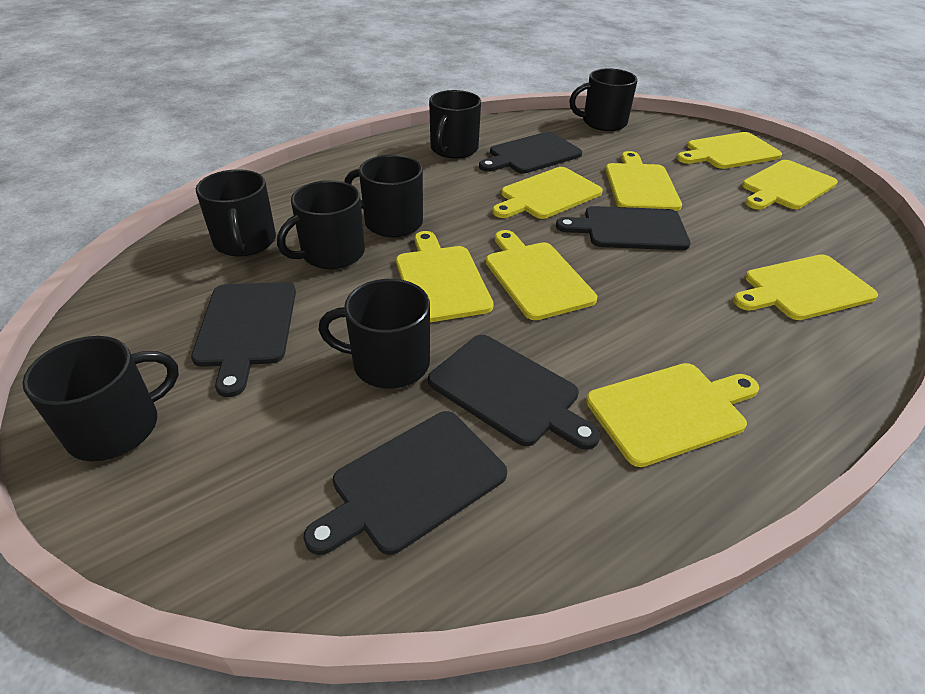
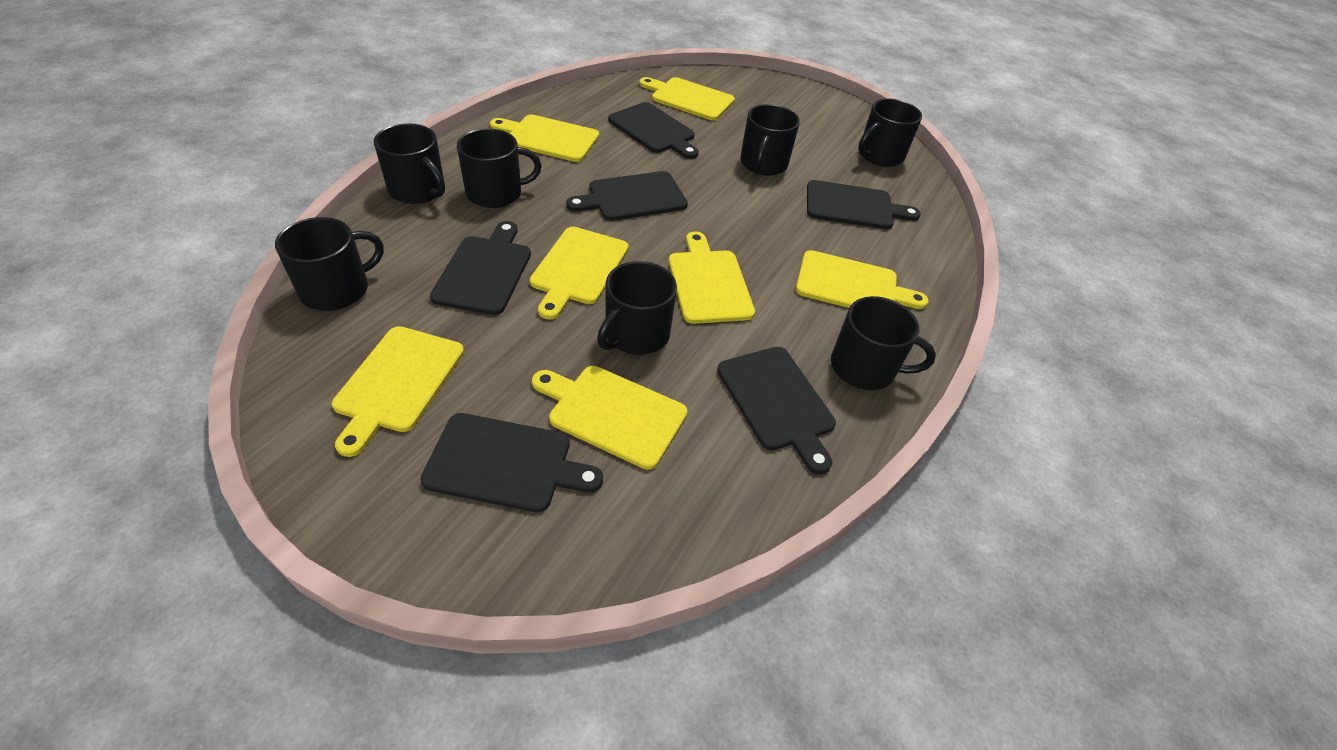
black cutting board: [191,282,296,397] [303,411,507,555] [428,335,601,450] [479,132,582,174] [556,206,691,250] = 5 -> [420,413,603,512] [430,221,531,315] [566,171,688,221] [608,102,699,159] [717,347,836,474] [807,180,921,229] = 6
yellow cutting board: [396,231,494,322] [486,230,597,320] [492,167,603,219] [586,363,759,467] [605,151,682,211] [677,132,782,169] [733,254,878,320] [742,160,838,210] = 8 -> [332,326,464,457] [490,114,599,162] [530,227,629,320] [532,366,688,470] [639,77,735,120] [669,231,755,324] [796,250,929,309] = 7

